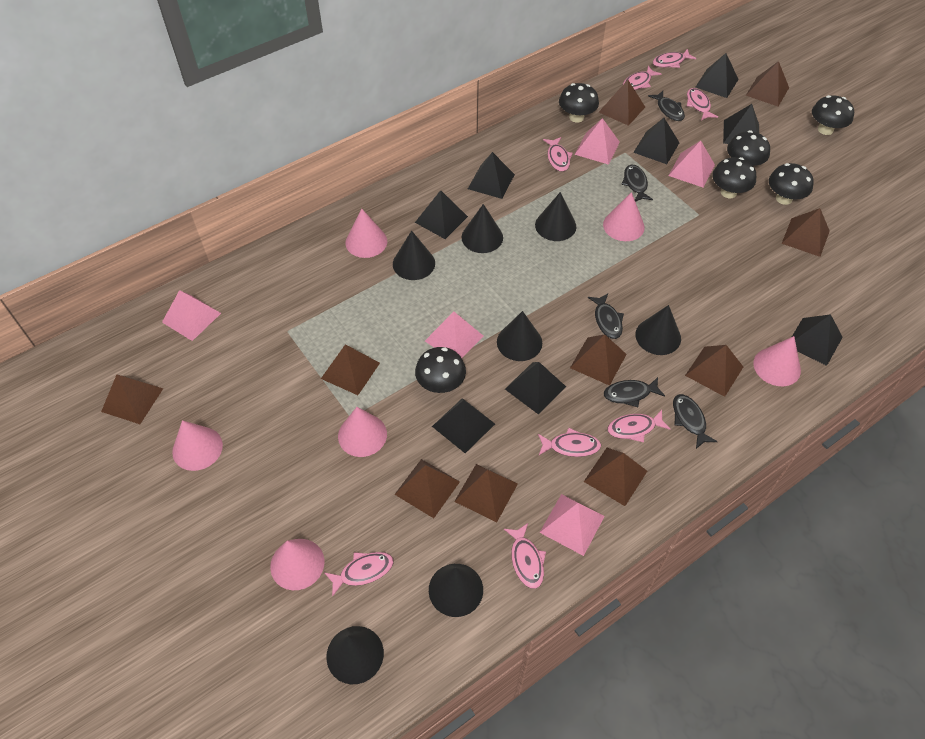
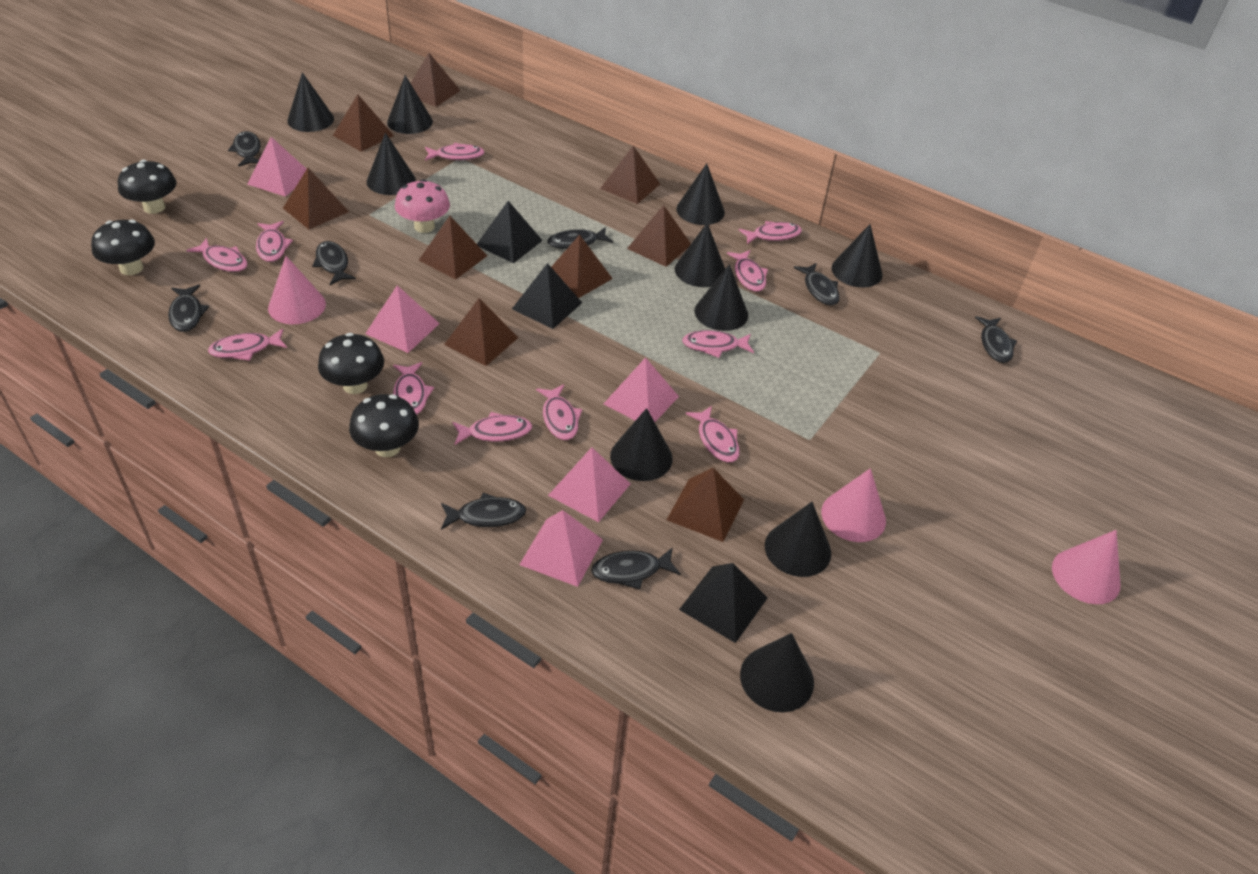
black cone: [326,626,384,684] [393,231,435,280] [429,564,483,617] [461,204,503,253] [497,311,542,361] [535,192,576,241] [635,305,681,355] = 7 -> [287,72,334,132] [367,133,416,195] [387,75,433,134] [610,408,673,481] [675,223,725,287] [677,163,725,225] [695,264,748,331] [740,633,814,712] [765,502,831,577] [831,224,883,288] = 10
black fish: [588,294,624,339] [604,377,665,407] [621,164,653,202] [648,91,685,121] [673,394,718,449] = 5 -> [168,284,209,332] [228,131,261,167] [312,241,356,285] [441,493,526,530] [547,227,613,249] [591,547,681,590] [794,263,840,306] [975,316,1017,363] = 8
black mushroom: [415,347,466,393] [559,83,599,123] [712,157,756,198] [727,130,770,166] [769,163,814,205] [812,95,854,135] = 6 -> [91,220,155,275] [118,160,176,214] [318,333,384,394] [349,394,419,457] = 4
black pyramid: [415,190,468,239] [432,398,495,453] [468,152,515,199] [505,362,566,415] [633,118,680,164] [696,53,739,98] [723,104,759,144] [792,314,843,366] = 8 -> [477,201,543,263] [512,263,582,329] [679,563,767,643] = 3
brown pyramid: [101,375,163,424] [321,344,380,395] [394,459,460,518] [454,464,518,522] [570,334,627,386] [584,448,647,506] [599,80,645,126] [685,345,743,397] [746,61,789,106] [781,208,830,257] = 10 -> [283,168,349,229] [333,94,394,152] [411,53,461,107] [418,216,487,279] [444,298,519,366] [551,235,613,298] [600,146,660,204] [627,205,691,267] [667,468,744,542] = 9
pink cone: [172,420,223,471] [270,539,325,590] [338,407,387,457] [346,209,387,258] [603,192,645,241] [753,336,801,386] = 6 -> [268,256,326,324] [821,468,886,542] [1052,530,1120,604] = 3
pink fish: [325,552,394,597] [504,523,546,589] [538,428,601,457] [543,137,573,172] [608,410,670,442] [623,66,661,90] [653,49,697,68] [687,88,718,120] = 8 -> [186,238,247,272] [208,329,287,361] [256,221,293,262] [393,362,434,415] [425,143,485,161] [453,412,532,445] [536,384,582,440] [682,330,754,358] [686,406,740,463] [727,250,768,292] [739,221,802,244] = 11
pink mushroom: none = 0 -> [395,179,450,233] = 1

